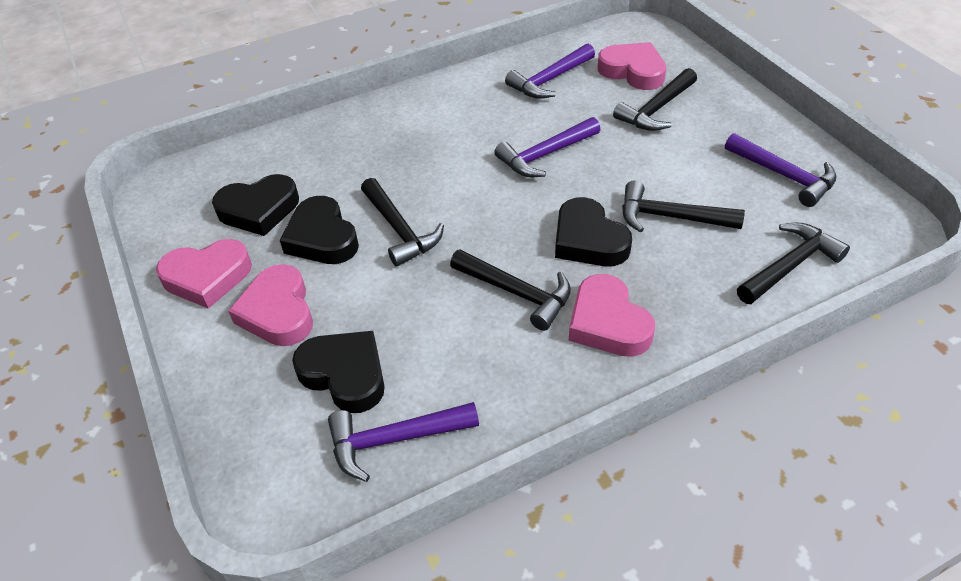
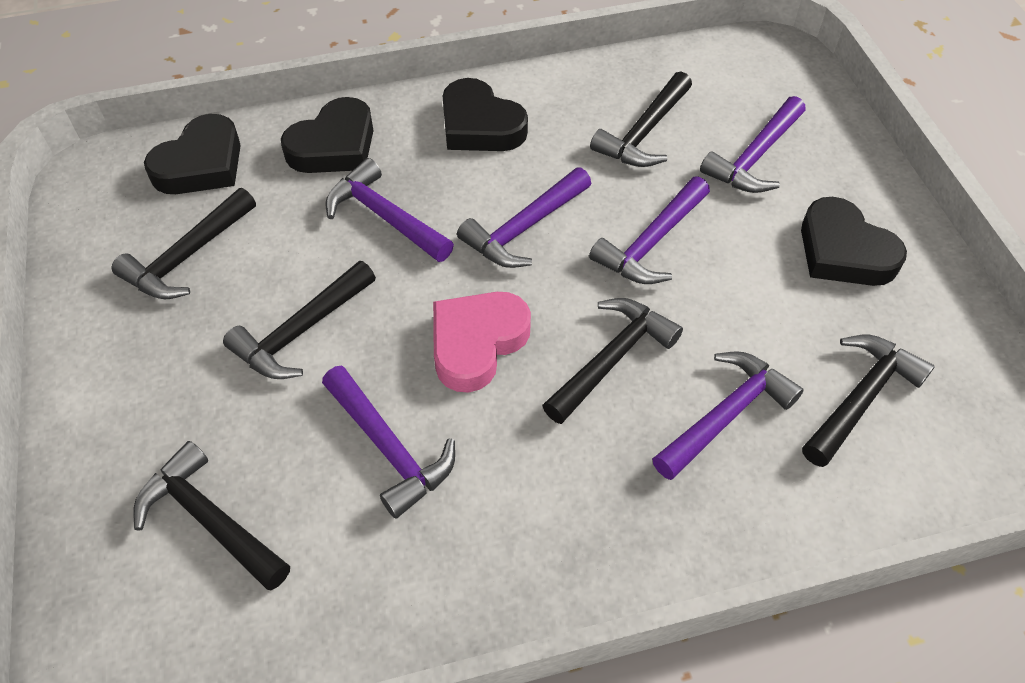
black hammer: [361,178,444,267] [450,249,571,331] [613,68,697,131] [622,180,745,232] [737,223,850,304] = 5 -> [112,188,256,299] [133,441,290,590] [223,261,376,379] [542,298,683,424] [590,71,692,167] [802,335,935,467] = 6
pink heart: [156,239,252,309] [228,264,313,346] [569,274,655,357] [598,42,666,90] = 4 -> [433,292,531,393] = 1
purple hammer: [328,402,479,482] [494,117,601,177] [505,44,595,99] [725,133,837,207] = 4 -> [322,366,455,519] [325,158,454,262] [457,167,591,268] [589,176,710,284] [652,351,804,480] [700,96,805,193] = 6

